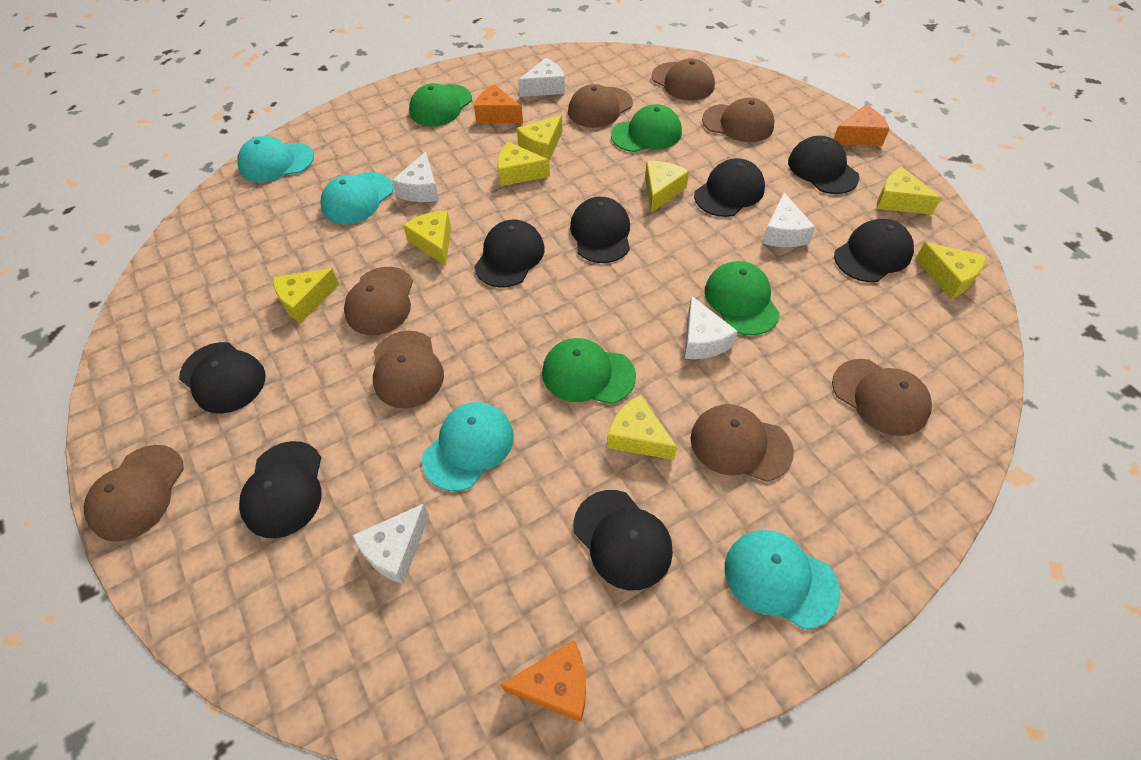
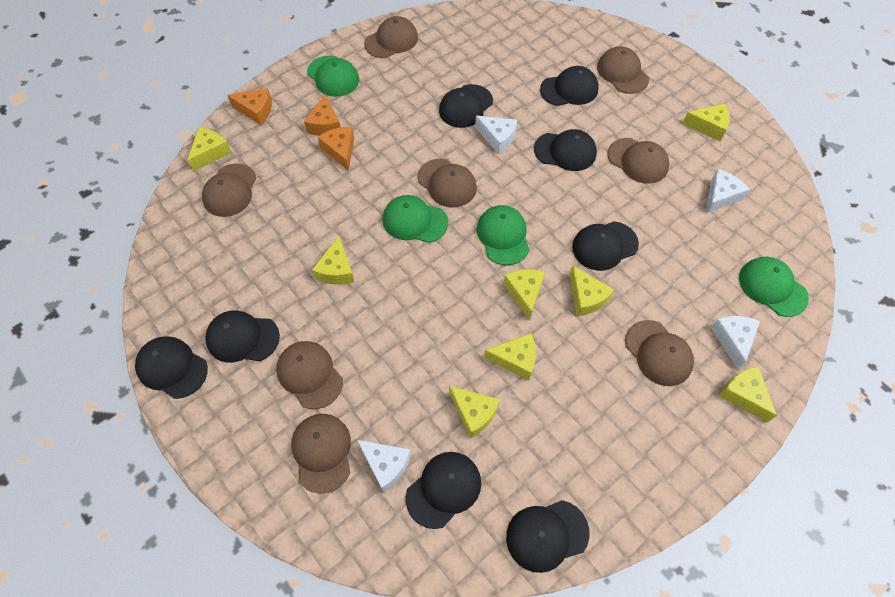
turquoise cap: [237,136,314,183] [320,172,393,224] [422,402,514,491] [725,530,840,629] = 4 -> none = 0
white cheese: [352,504,429,584] [392,152,439,202] [518,58,565,97] [684,295,738,359] [762,193,815,247] = 5 -> [357,440,411,492] [475,116,517,154] [706,169,750,213] [711,316,760,369] = 4

